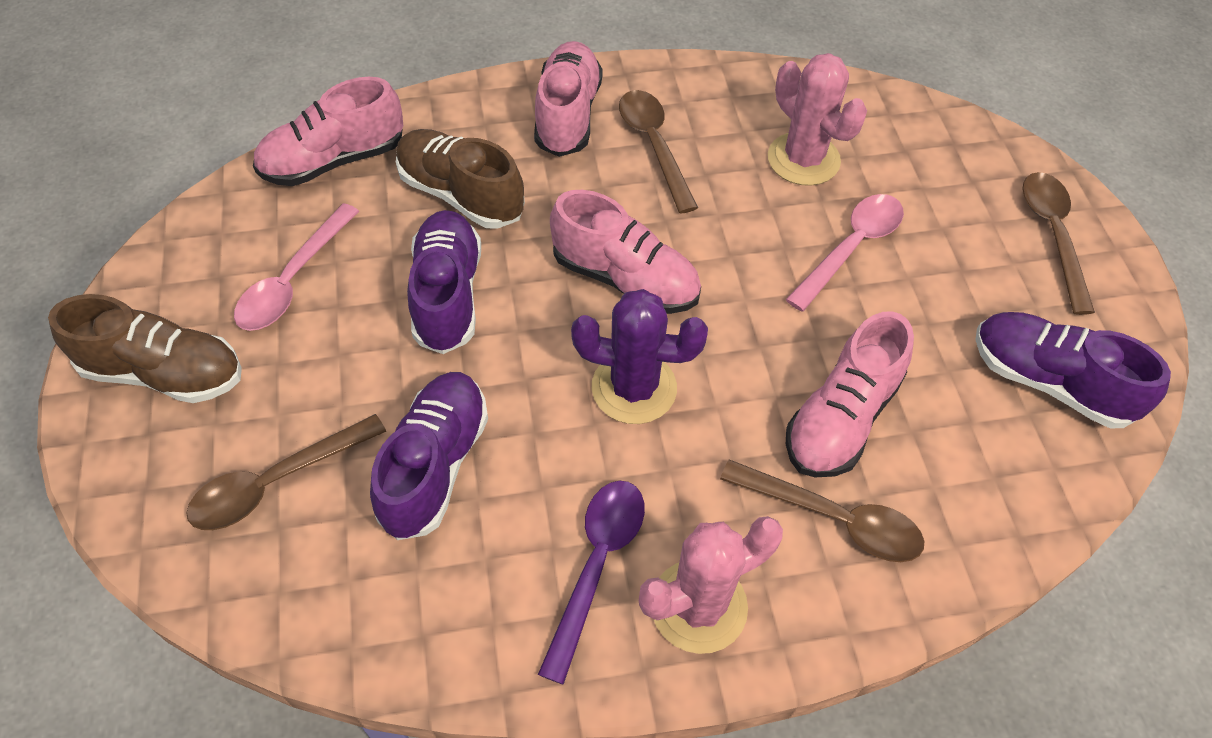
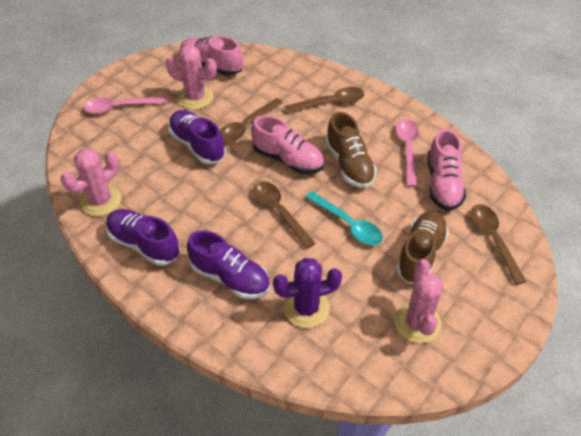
pink cactus: [639,516,783,654] [768,53,867,186] = 2 -> [61,148,121,216] [166,45,217,110] [395,259,443,343] = 3
pink shoe: [253,77,403,186] [534,41,603,157] [550,190,701,314] [786,311,914,477] = 4 -> [180,36,243,76] [251,115,324,174] [427,129,466,211] = 3
purple spoon: [538,481,645,685] = 1 -> none = 0
turquoise spoon: none = 0 -> [305,191,383,245] = 1

